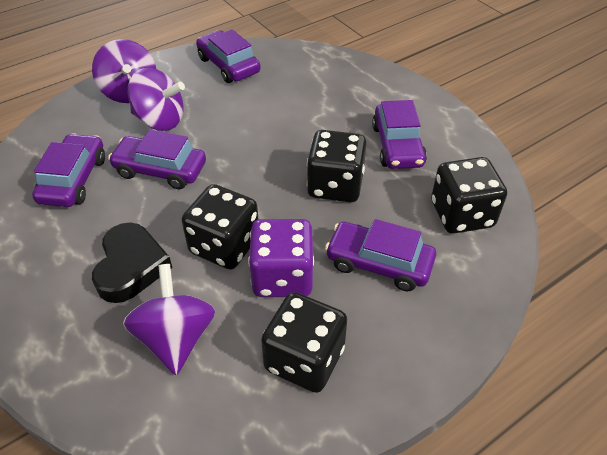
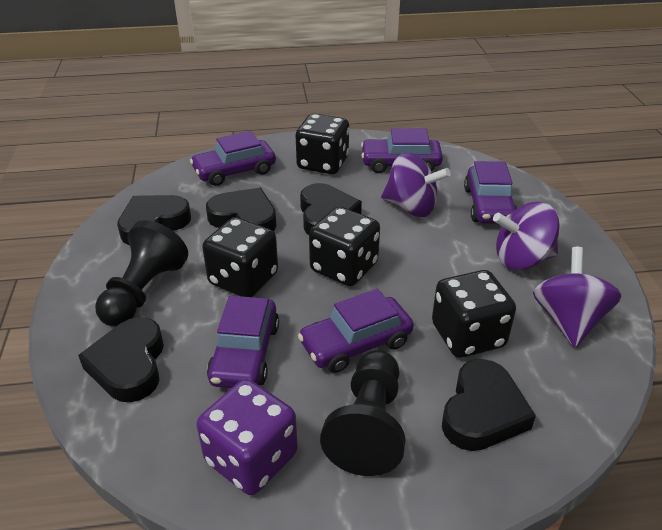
black heart: [92,222,172,303] = 1 -> [78,317,164,402] [117,195,191,245] [206,188,276,231] [300,183,362,235] [442,359,536,451] = 5
black pawn: none = 0 -> [95,220,188,327] [320,350,405,476] = 2

